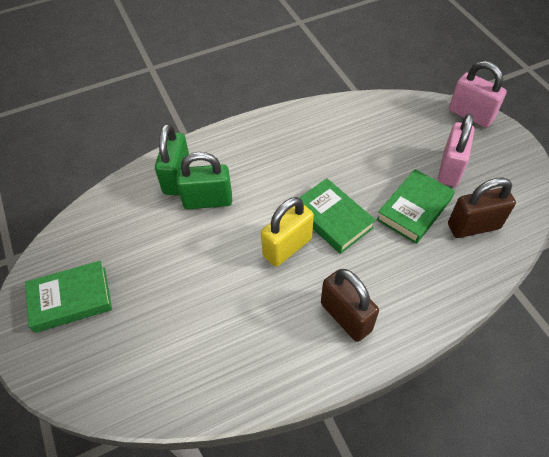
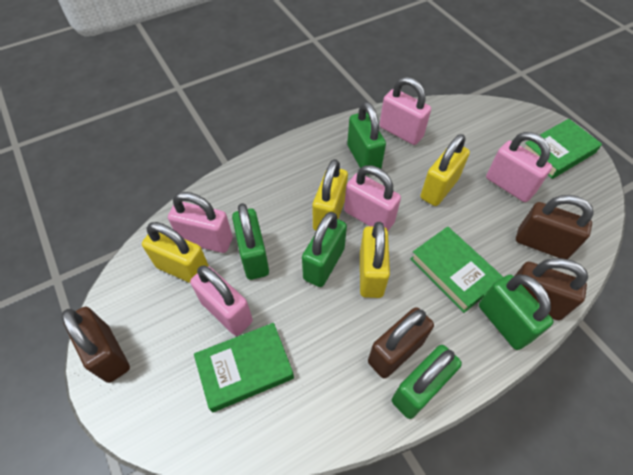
brown padlock: [321,269,379,342] [448,177,516,238] = 2 -> [62,306,130,383] [368,307,434,378] [515,258,588,320] [516,195,594,259] = 4
green padlock: [155,123,190,196] [176,152,232,209] = 2 -> [232,203,269,280] [302,212,347,287] [347,102,386,175] [392,345,462,419] [479,274,554,350] = 5
pink padlock: [438,114,475,187] [449,61,507,128] = 2 -> [168,192,233,253] [190,265,253,336] [344,165,401,231] [380,77,431,145] [486,132,552,202] = 5
yellow padlock: [261,197,314,267] = 1 -> [142,222,209,283] [313,159,348,231] [360,222,390,298] [420,134,470,206] = 4

